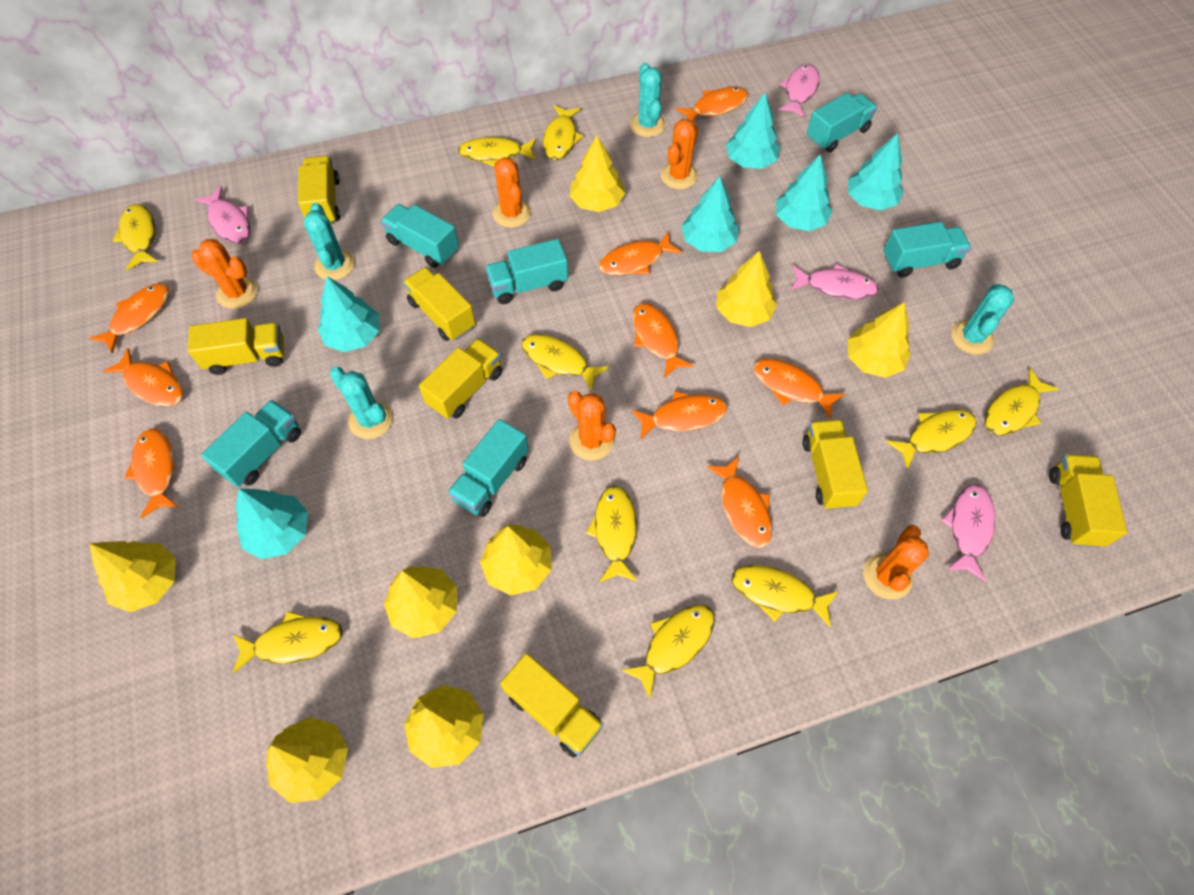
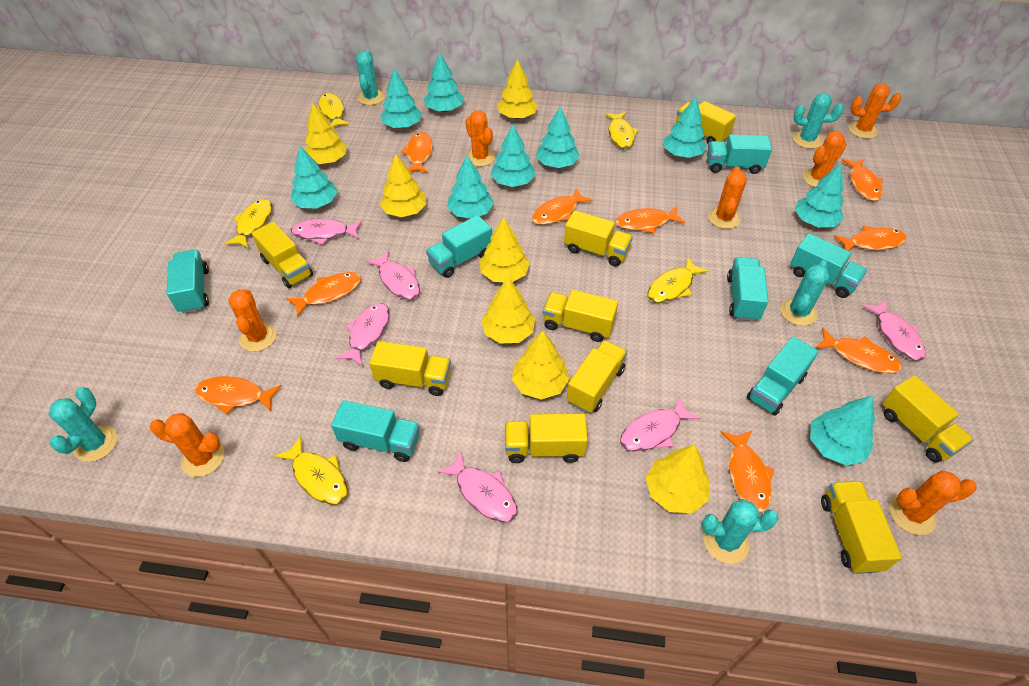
orange cactus: [191,239,258,309] [493,157,531,228] [568,391,616,460] [661,119,698,189] [863,525,929,600] = 5 -> [150,413,224,477] [228,289,277,352] [466,110,495,167] [708,167,747,229] [803,131,847,187] [848,83,901,139] [890,470,977,535] = 7
pink fish: [194,186,250,244] [778,64,819,117] [790,264,879,300] [941,484,995,581] = 4 -> [291,219,362,245] [335,303,389,366] [365,250,420,300] [437,451,517,522] [620,396,700,452] [862,299,926,361] = 6
turquoise cactus: [304,203,355,280] [329,367,393,439] [630,63,666,137] [951,284,1014,354] = 4 -> [49,387,118,462] [356,50,385,105] [701,499,779,564] [780,260,829,326] [793,93,844,149] = 5
turquoise tree: [235,489,308,559] [318,276,380,352] [681,176,739,252] [726,93,780,169] [776,154,832,231] [848,133,904,210] = 6 -> [291,146,338,209] [381,69,422,128] [424,52,464,112] [447,155,494,218] [490,125,535,187] [536,106,580,168] [664,97,707,158] [794,164,844,227] [810,396,875,465] = 9
turquoise truck: [201,400,301,487] [381,204,459,268] [448,419,529,517] [485,239,568,304] [806,93,877,152] [884,222,971,278] = 6 -> [167,249,209,314] [331,400,420,462] [426,215,492,278] [707,135,772,174] [727,257,769,321] [747,336,819,416] [790,233,867,298] = 7
yellow fish: [112,204,158,270] [233,611,343,674] [458,137,536,166] [522,334,609,392] [543,105,583,160] [586,486,637,582] [621,605,715,700] [731,565,838,628] [886,410,977,470] [984,368,1058,436] = 10 -> [224,199,272,248] [274,435,348,505] [318,93,350,128] [605,112,638,149] [647,257,708,303] = 5
yellow tree: [89,541,176,612] [266,717,348,803] [384,566,457,638] [404,685,484,768] [480,524,552,595] [569,135,625,212] [717,250,777,327] [848,302,911,378] = 8 -> [304,103,347,164] [380,153,426,217] [480,217,530,282] [481,277,535,343] [497,59,538,119] [512,331,569,399] [646,444,710,513] = 7
yellow truck: [188,318,284,375] [298,156,340,224] [403,267,475,341] [419,338,502,419] [500,653,604,758] [803,419,868,510] [1049,454,1127,548] = 7 -> [252,222,313,288] [369,341,451,396] [505,414,588,463] [543,290,618,342] [564,210,633,266] [567,340,627,413] [676,101,736,144] [821,481,902,574] [882,376,973,463] = 9

